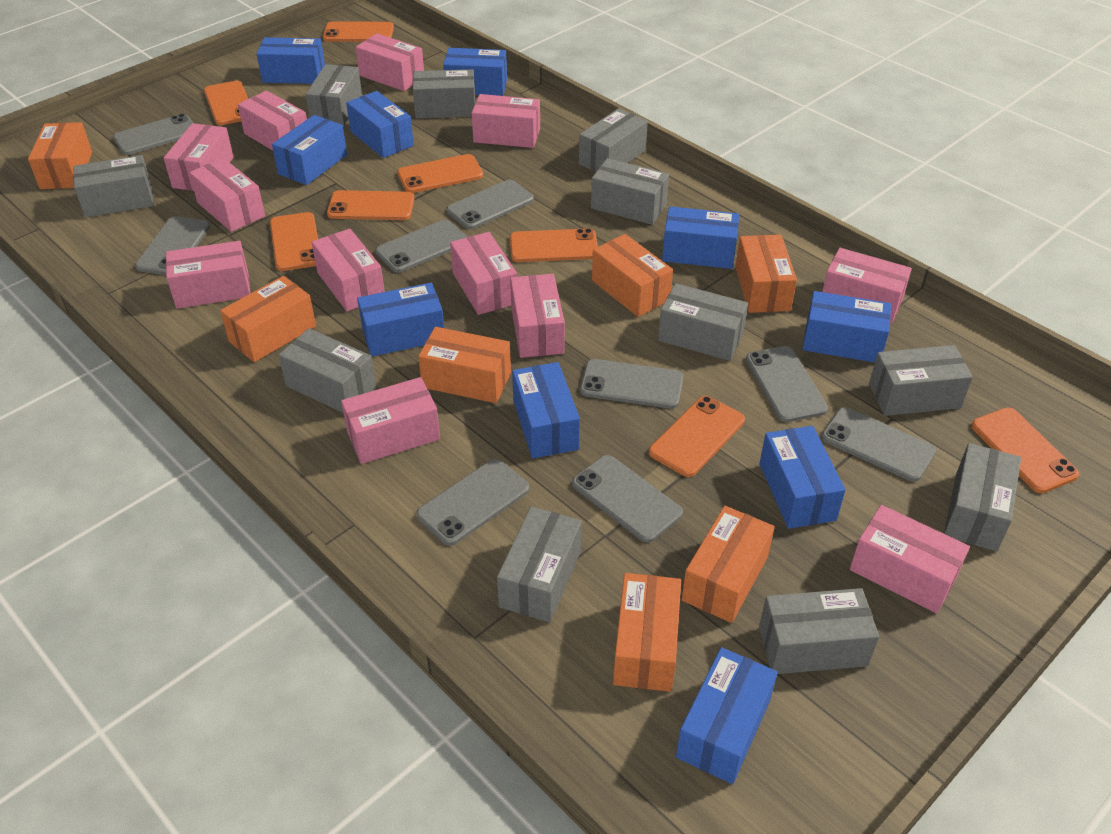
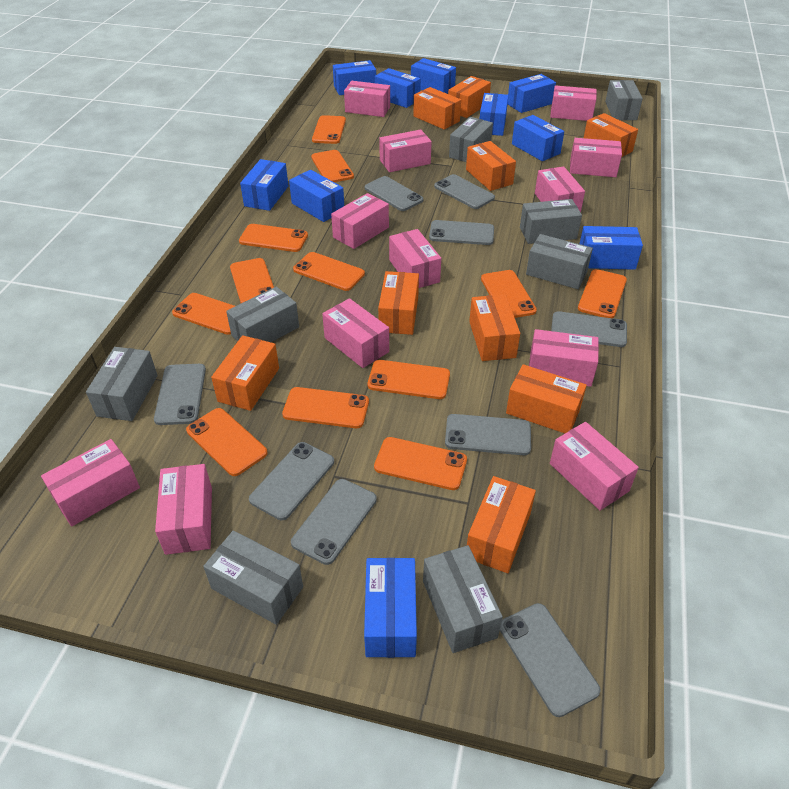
grey box: [73,155,154,218] [278,328,376,413] [305,64,362,127] [413,69,476,118] [497,506,582,623] [579,108,648,172] [591,158,669,225] [658,283,748,361] [759,588,879,674] [869,345,973,416] [944,443,1021,551] = 11 -> [86,347,158,421] [203,530,303,625] [226,286,299,342] [423,545,503,653] [449,117,493,162] [520,199,582,244] [526,234,593,289] [605,80,643,120] = 8
orange box: [28,122,92,189] [220,276,316,362] [418,327,511,403] [592,234,673,317] [613,573,681,692] [682,506,775,623] [735,235,797,313] = 7 -> [211,335,279,411] [378,271,419,335] [413,87,461,130] [448,76,491,118] [466,141,516,191] [467,476,536,573] [469,294,520,361] [506,364,587,433] [584,113,638,157] = 9
orange phone: [204,81,248,125] [270,212,318,271] [323,22,394,42] [327,190,414,220] [397,154,483,193] [510,228,598,262] [649,396,745,477] [971,407,1079,493] = 8 -> [172,293,235,335] [186,408,268,476] [230,258,274,303] [239,224,308,252] [282,387,369,428] [293,252,365,291] [311,150,354,182] [312,115,346,144] [368,360,450,399] [374,437,467,490] [481,270,537,318] [578,269,627,318] = 12

